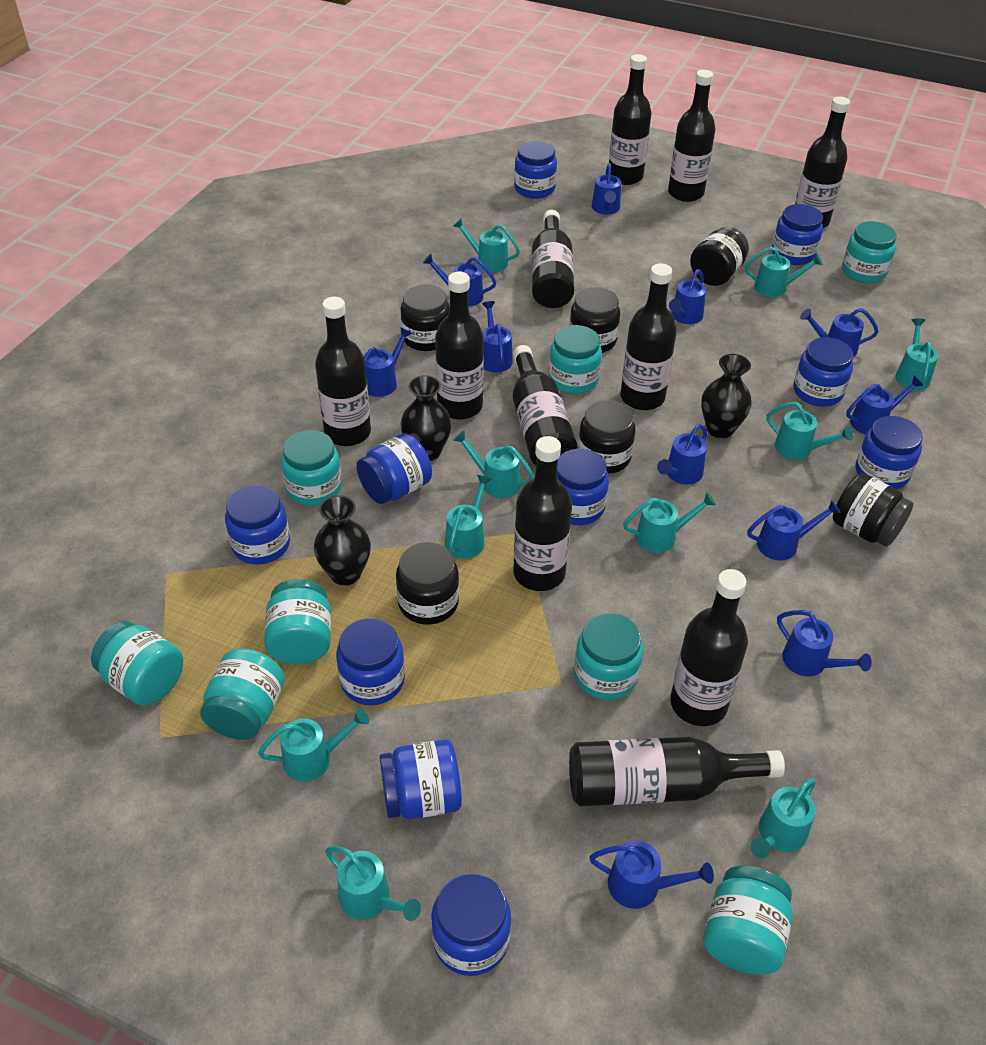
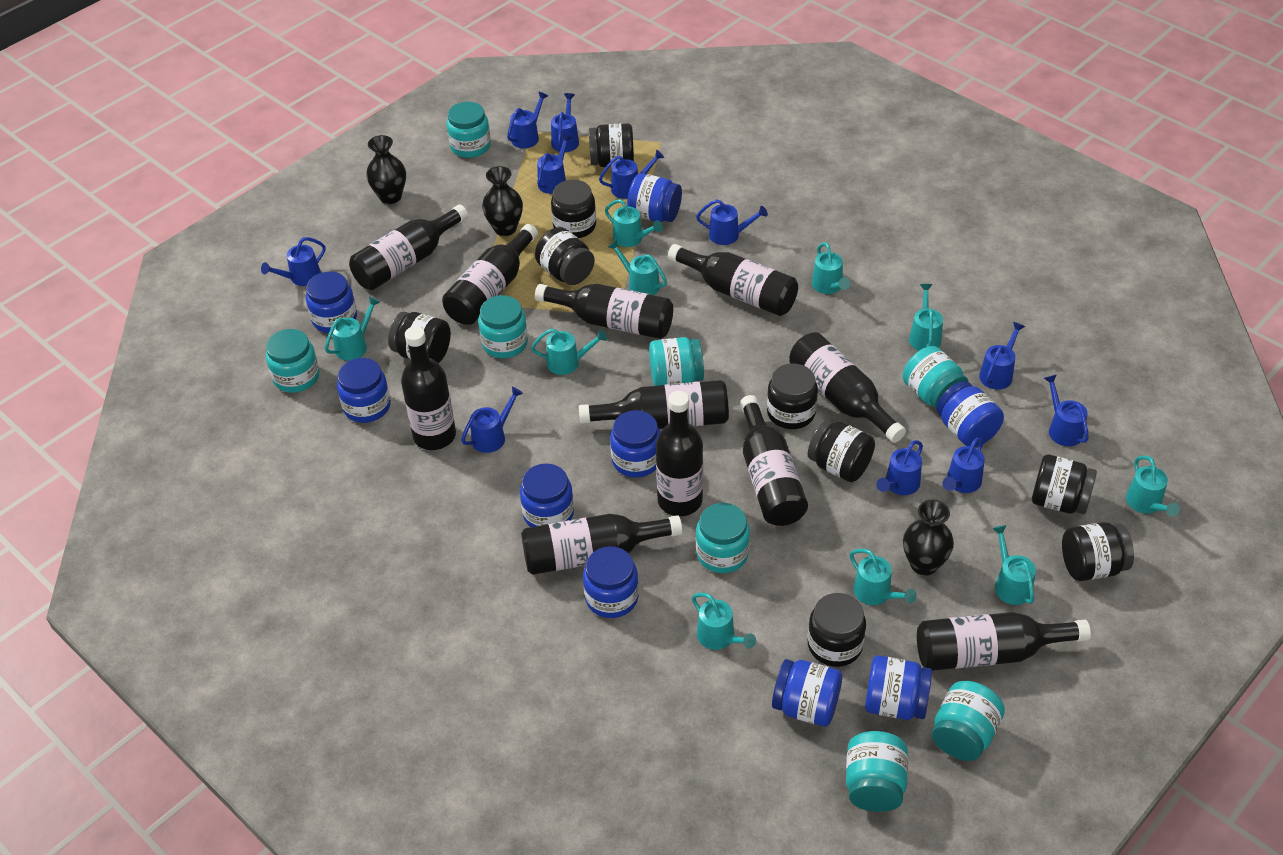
black jar: [396,542,459,625] [401,285,450,351] [569,287,620,353] [578,400,635,474] [690,227,749,286] [833,473,913,547] = 6 -> [388,312,451,363] [535,227,595,285] [551,180,596,238] [589,123,634,167] [767,363,818,429] [808,419,875,482] [808,593,866,667] [1032,454,1097,514] [1062,522,1134,581] = 9
blue jar: [225,485,290,564] [336,618,405,705] [356,433,432,504] [380,739,462,819] [431,873,511,976] [514,141,557,199] [557,449,609,525] [772,204,823,265] [793,337,853,407] [856,416,923,489] = 10 -> [306,272,357,333] [337,358,391,423] [520,463,574,527] [583,546,639,618] [610,410,660,478] [627,173,682,222] [772,659,842,727] [865,655,932,720] [936,381,1004,447] = 9

